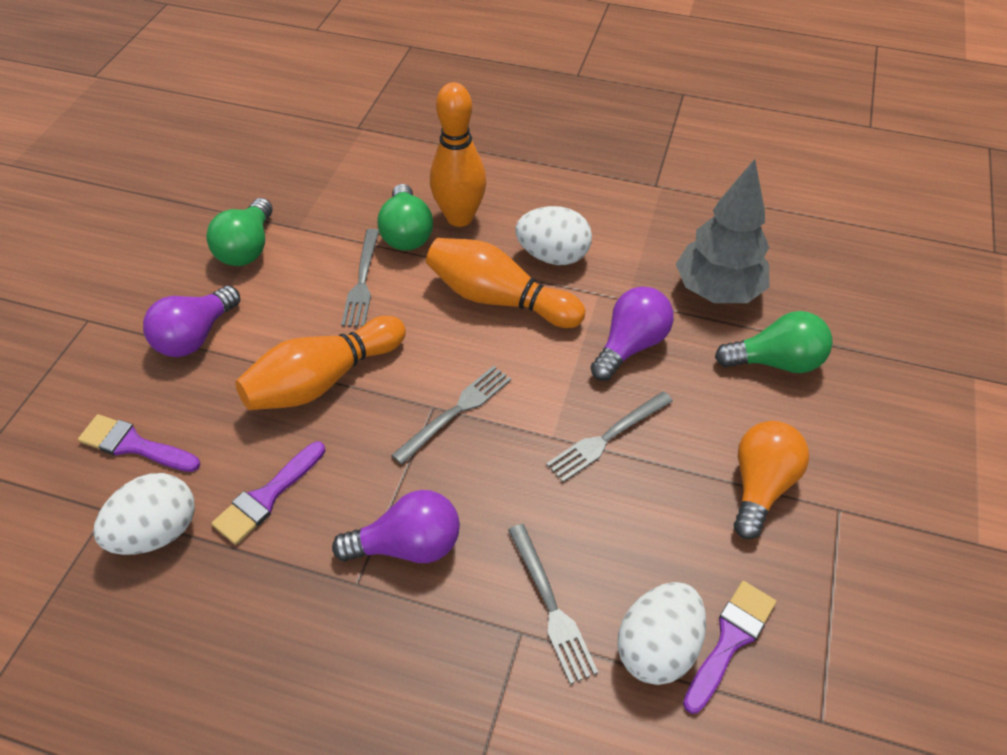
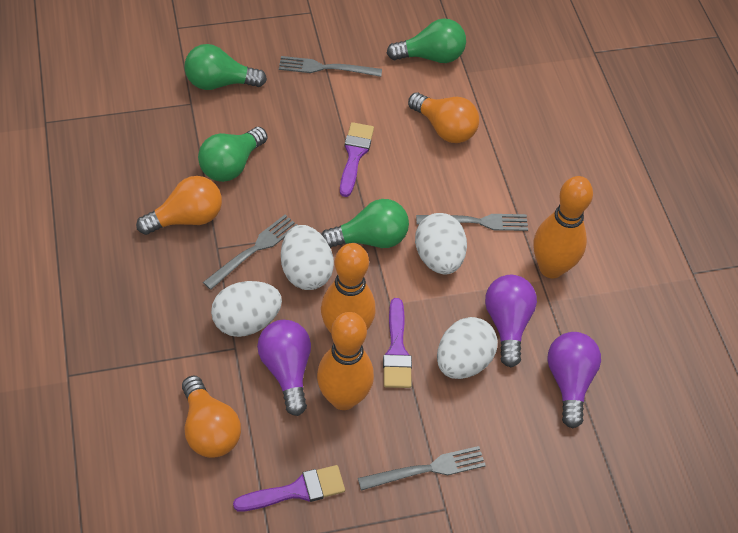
green light bulb: [206,198,273,266] [377,184,433,251] [715,311,833,373] = 3 -> [184,44,267,90] [198,127,267,182] [321,199,409,248] [387,19,466,63] = 4
grey tree: [676,159,770,303] = 1 -> none = 0
orange light bulb: [734,421,809,539] = 1 -> [136,176,222,235] [182,376,241,458] [408,93,479,143] = 3
white egg: [93,473,195,555] [515,206,592,265] [617,582,706,685] = 3 -> [211,281,282,337] [281,225,334,290] [415,213,467,274] [437,317,498,379] = 4

